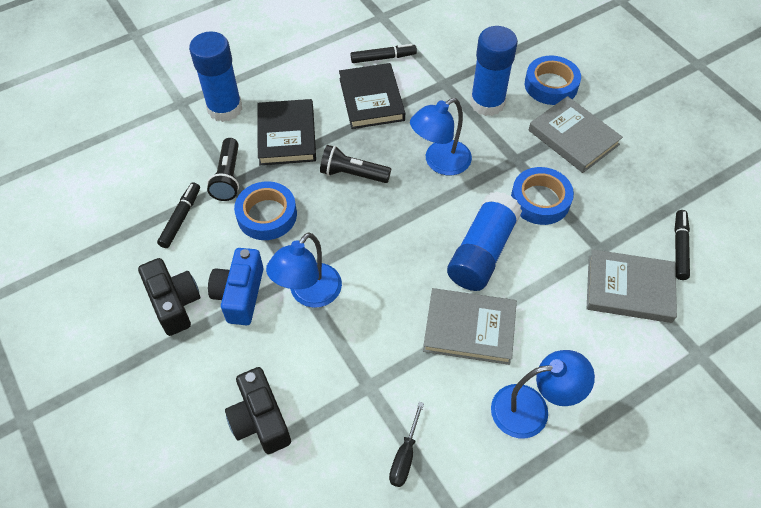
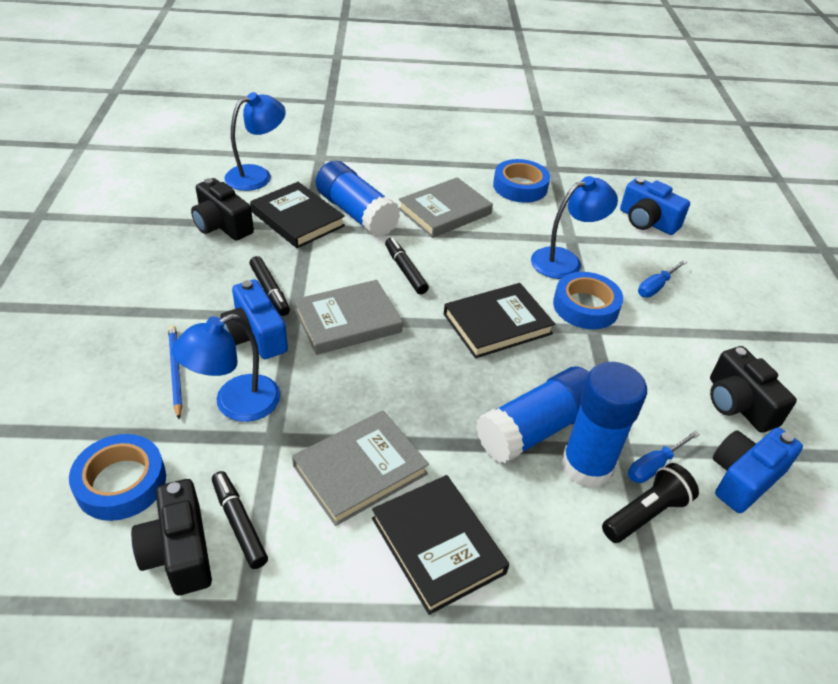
black book: [257,99,316,165] [339,63,405,129] = 2 -> [250,182,345,248] [372,475,509,615] [444,283,555,358] = 3
black camera: [138,258,200,336] [225,367,291,454] = 2 -> [131,479,212,595] [191,178,254,241] [710,346,797,433] = 3
black flashlight: [207,138,239,201] [320,145,391,183] = 2 -> [602,463,699,543] = 1
black screwdriver: [389,402,424,487] = 1 -> none = 0
blue camera: [208,248,264,325] = 1 -> [221,279,288,359] [620,177,690,235] [713,427,803,513] = 3
blue pencil: none = 0 -> [168,325,182,419] = 1
blue screwdriver: none = 0 -> [628,431,700,483] [638,260,687,297] = 2

